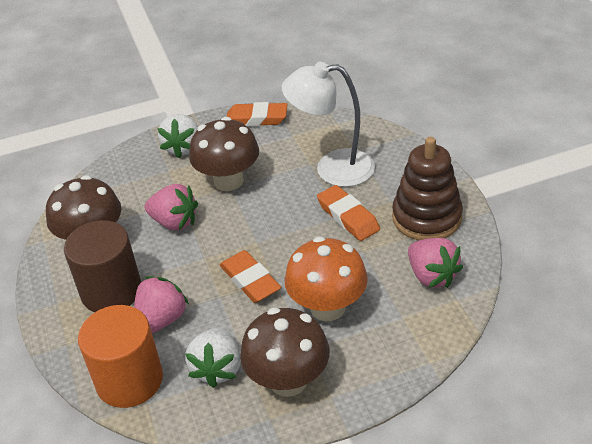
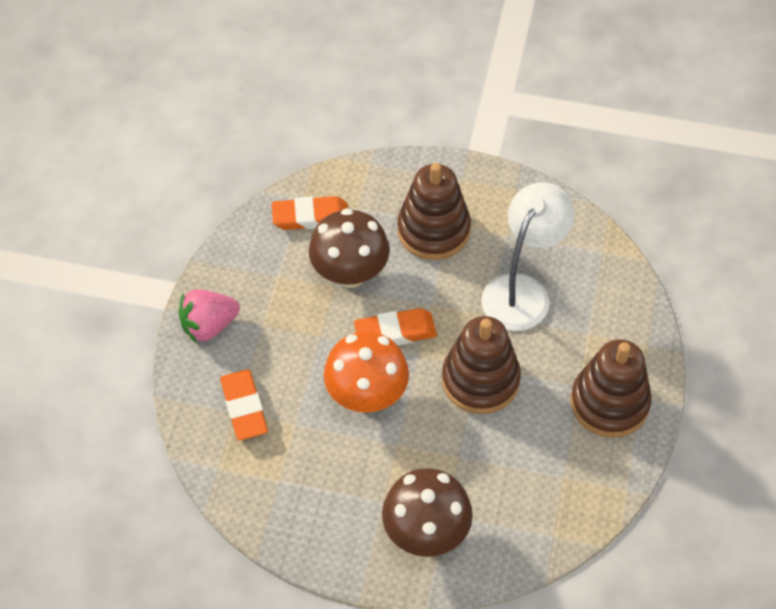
brown cylinder: [64,220,141,312] = 1 -> none = 0
brown mushroom: [46,175,121,240] [189,117,259,191] [240,307,330,397] = 3 -> [309,208,390,288] [382,468,473,557] = 2
brown stacking toy: [392,137,463,241] = 1 -> [397,163,471,260] [442,316,521,414] [571,339,652,438] = 3
orange cylinder: [78,305,163,408] = 1 -> none = 0
pink strawberry: [134,276,189,333] [145,184,198,231] [408,238,463,288] = 3 -> [179,289,240,343] = 1
white strawberry: [157,114,198,158] [185,327,241,388] = 2 -> none = 0

